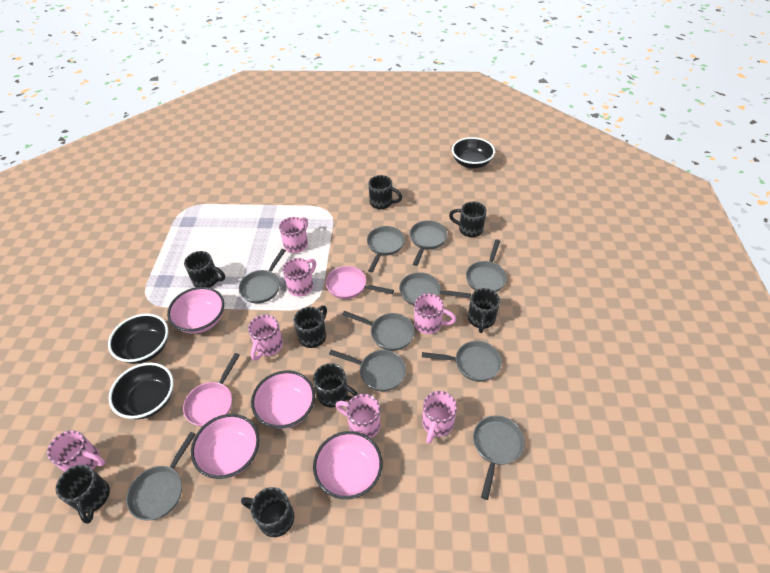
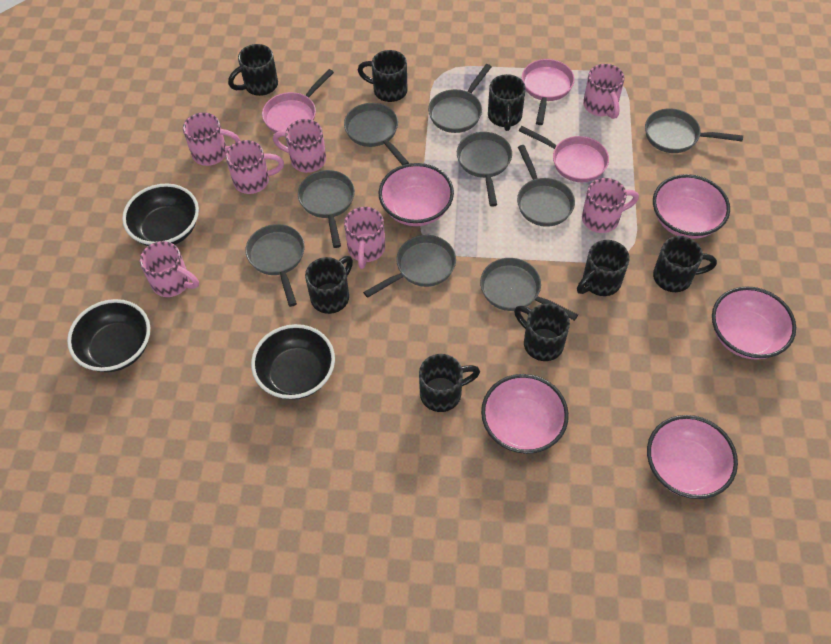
grey pan: [126,432,196,520] [239,249,286,304] [329,350,406,392] [342,311,415,351] [367,226,405,273] [399,272,471,305] [410,220,447,266] [422,341,502,382] [466,239,507,292] [473,415,525,500] = 10 -> [245,224,305,307] [298,170,355,248] [344,103,409,165] [363,235,456,298] [428,64,492,133] [457,132,512,207] [480,258,578,321] [517,145,575,227] [645,108,743,153] = 9
pink bowl: [167,287,224,334] [191,414,259,479] [251,371,315,429] [313,431,383,499] = 4 -> [379,163,454,226] [481,374,569,454] [647,415,738,499] [653,174,730,239] [712,286,796,360] = 5
pink pan: [183,353,240,427] [326,266,394,299] = 2 -> [262,69,334,133] [519,126,609,182] [522,59,575,125] = 3

